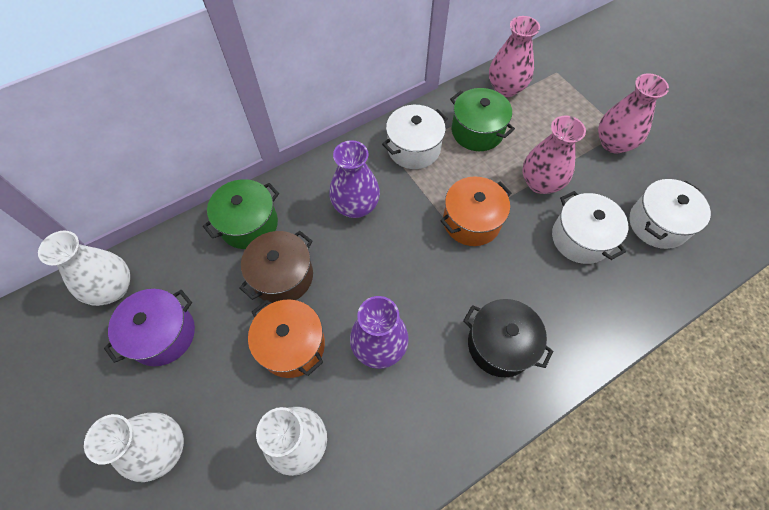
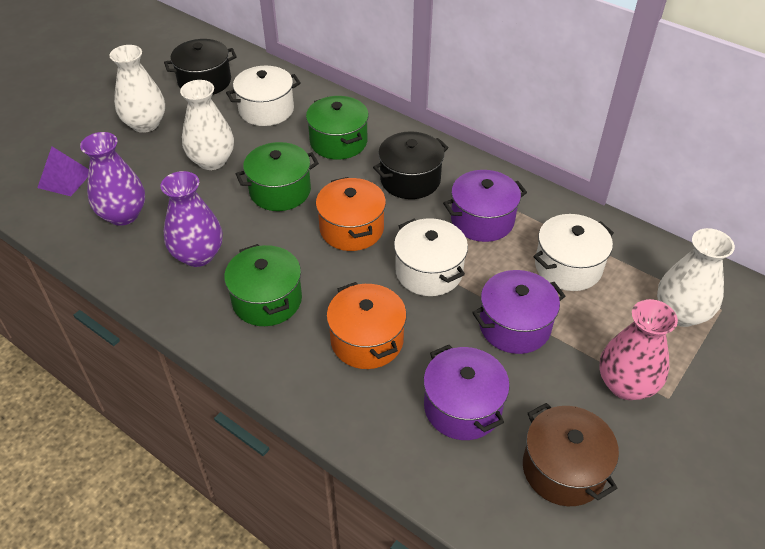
black pot: [463,299,553,377] = 1 -> [164,39,237,95] [373,131,449,199] = 2
green pot: [203,179,279,249] [450,88,515,151] = 2 -> [224,244,302,326] [236,142,319,211] [306,96,369,160] = 3
pink vase: [489,16,540,97] [522,116,586,194] [598,73,669,154] = 3 -> [600,299,678,400] = 1
purple pot: [104,289,195,366] = 1 -> [423,345,510,440] [443,170,527,242] [472,270,565,354] = 3
purple pyramid: none = 0 -> [37,147,89,196] = 1

